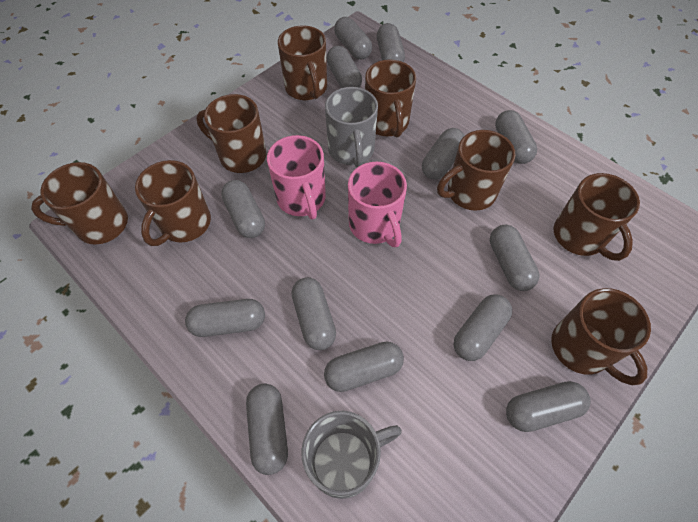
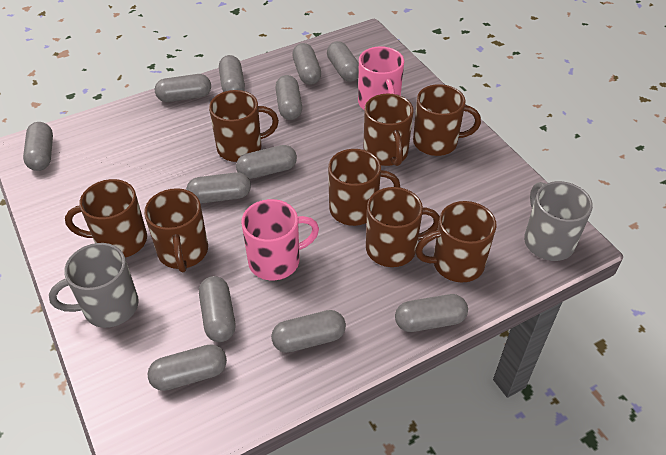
grey capsule: [185,299,265,337] [221,180,265,238] [246,383,288,475] [292,277,336,350] [324,341,404,392] [327,46,362,88] [334,17,372,60] [377,23,405,62] [422,128,465,179] [453,295,512,361] [490,225,540,291] [495,110,537,164] [506,381,591,432] = 13 -> [23,122,53,171] [148,344,227,391] [155,74,211,102] [186,172,251,204] [199,276,235,342] [219,55,245,92] [236,145,297,179] [271,310,346,353] [275,75,302,120] [292,43,321,85] [327,41,359,82] [395,294,468,332] = 12

